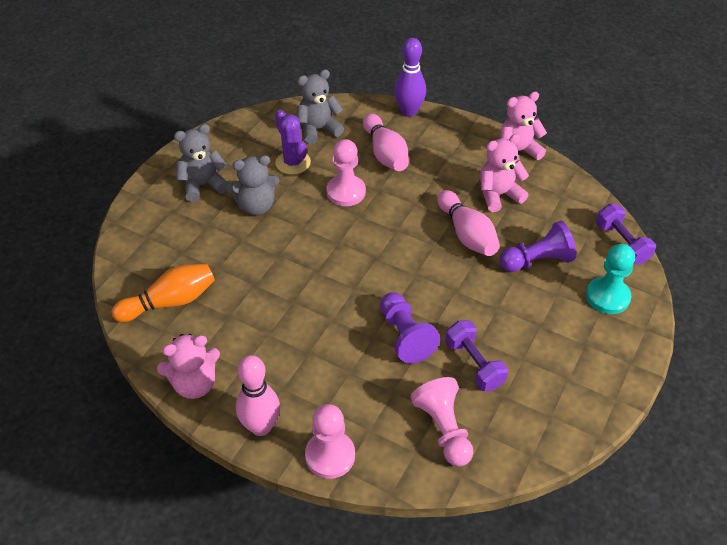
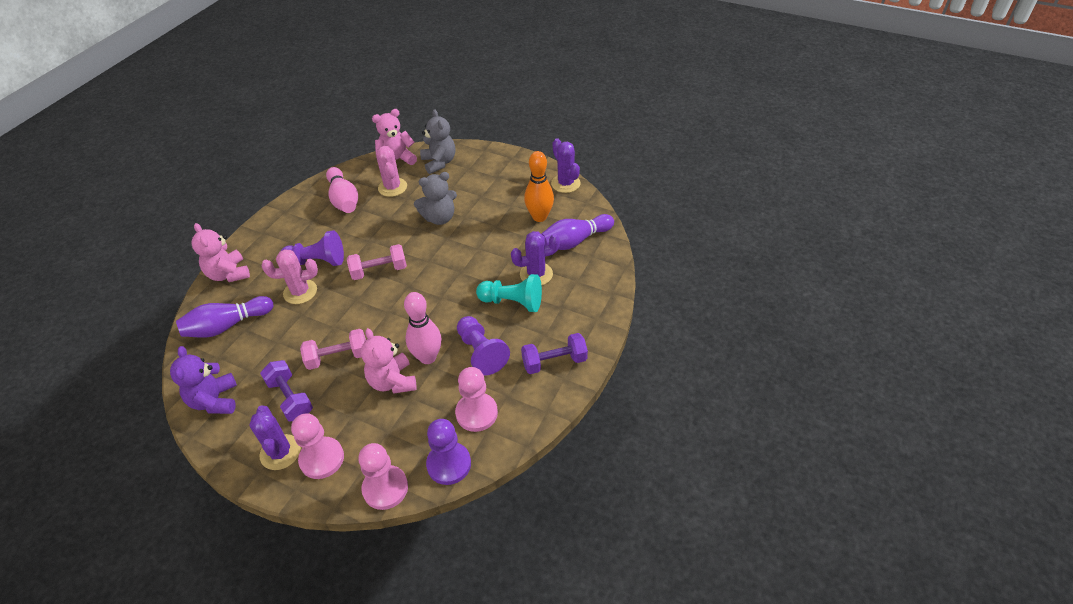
grey teddy bear: [174,124,229,202] [226,155,279,215] [297,69,344,144] = 3 -> [414,172,457,225] [420,109,455,174] = 2
pink bowling pin: [236,355,280,436] [363,114,409,171] [437,190,500,256] = 3 -> [326,167,358,213] [404,292,442,364] = 2
pink cactus: none = 0 -> [262,249,318,304] [376,146,407,197] = 2
pink dumbbell: none = 0 -> [300,329,366,370] [347,244,407,280] = 2
purple bowling pin: [394,38,426,117] = 1 -> [176,296,273,338] [541,214,614,250] = 2
purple cactus: [275,110,311,175] = 1 -> [249,405,301,470] [511,231,560,285] [551,138,581,193] = 3
purple pawn: [380,292,440,363] [499,221,577,272] = 2 -> [281,230,344,266] [426,419,471,485] [457,316,510,376] = 3
purple teddy bear: none = 0 -> [170,346,237,414] = 1

